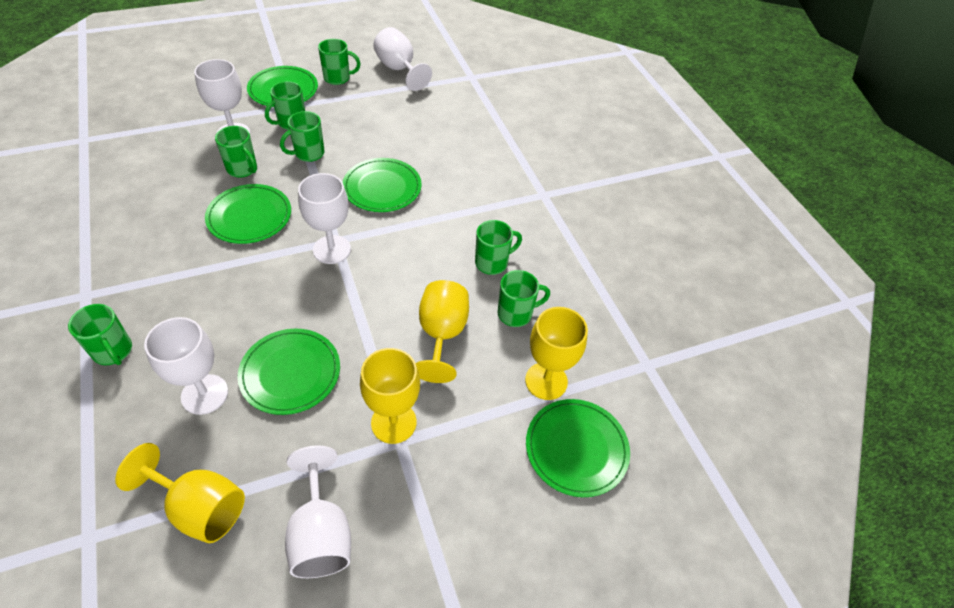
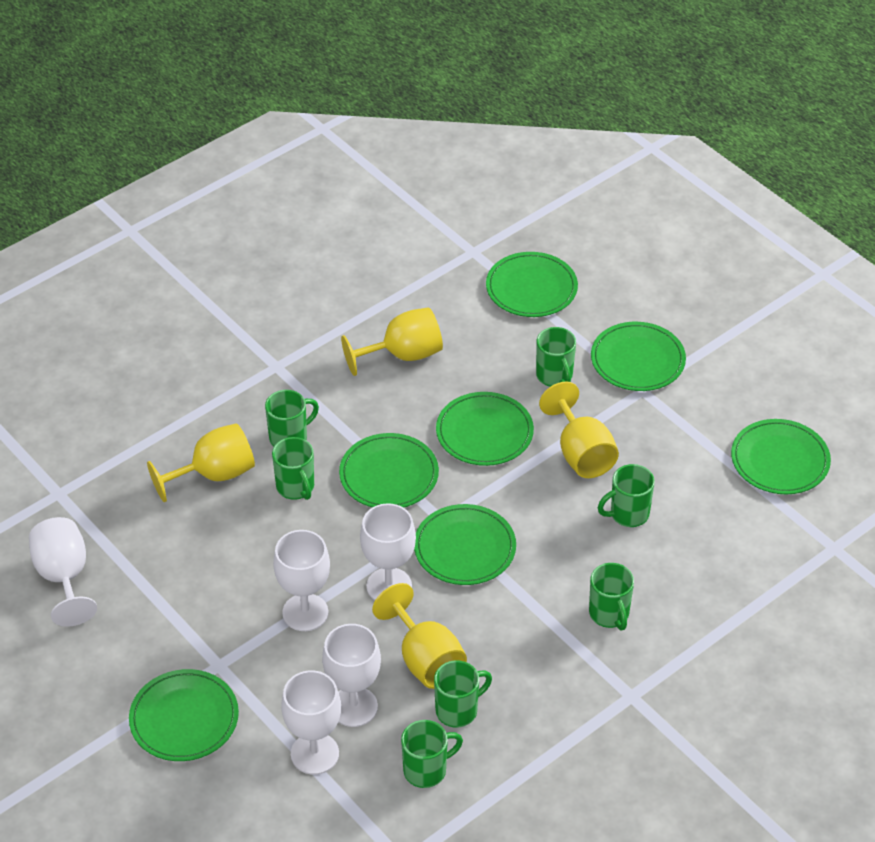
green plate: [205,184,291,244] [238,329,340,415] [247,66,318,107] [343,158,422,212] [526,399,630,497] = 5 -> [129,669,239,761] [339,433,439,508] [414,504,516,585] [436,392,534,466] [486,252,578,317] [591,322,686,391] [731,419,831,494] = 7

